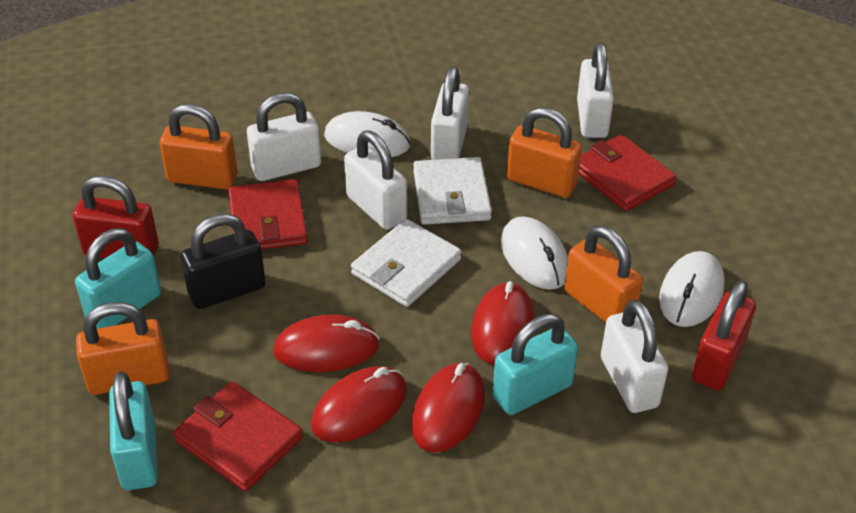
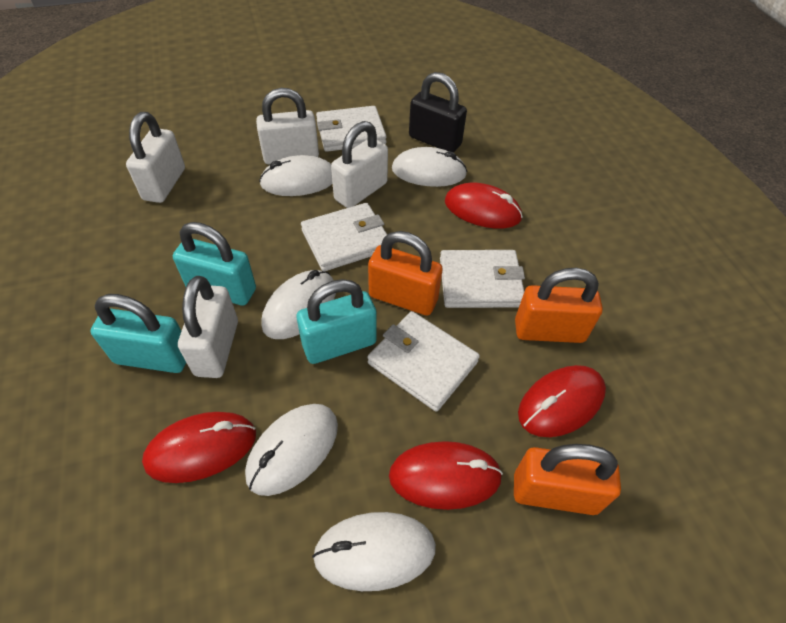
orange padlock: [76,302,170,395] [159,104,237,189] [507,107,582,198] [564,226,643,323] = 4 -> [368,231,443,316] [514,444,621,515] [515,268,603,343] = 3
red padlock: [73,175,159,258] [692,280,756,391] = 2 -> none = 0
red wallet: [173,381,303,492] [228,179,308,250] [579,134,676,211] = 3 -> none = 0
white mouse: [324,111,411,157] [501,216,568,290] [659,251,725,327] = 3 -> [245,404,338,496] [259,155,333,196] [261,270,336,339] [312,512,436,591] [392,147,467,187] = 5
white padlock: [247,92,321,181] [344,130,407,230] [431,66,469,160] [577,42,614,138] [601,299,668,413] = 5 -> [126,112,185,203] [178,276,238,378] [256,88,319,165] [331,121,388,208] = 4
white wallet: [351,219,461,307] [413,157,492,225] = 2 -> [301,203,387,271] [316,106,387,152] [368,311,480,412] [440,250,525,308] = 4

